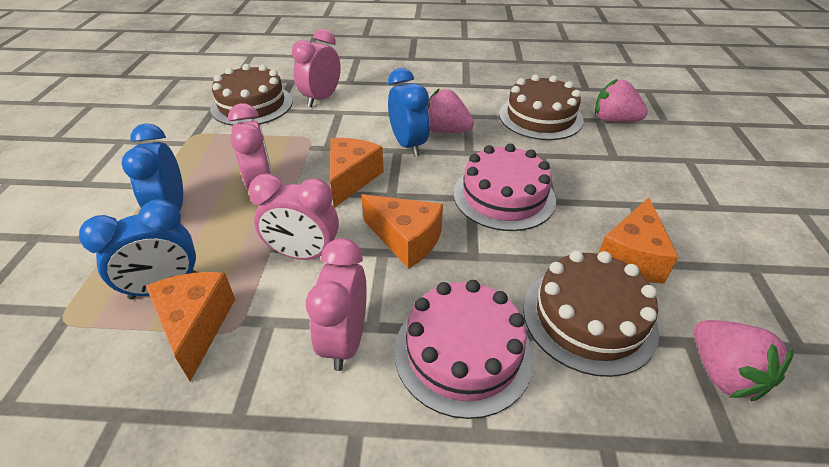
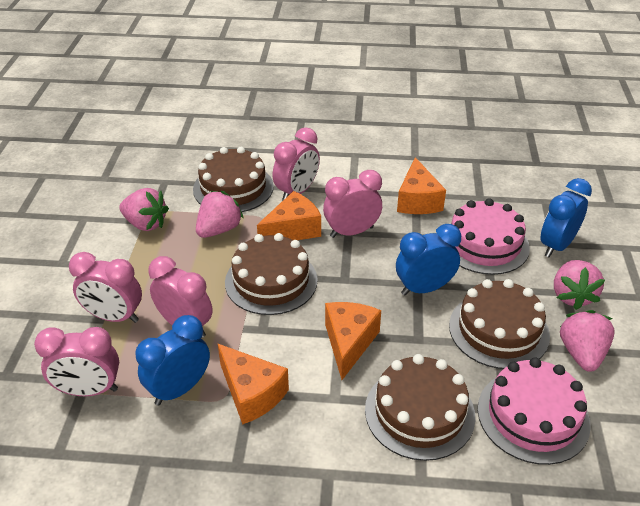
brown cake: [210,64,293,126] [499,74,584,140] [523,251,659,377] = 3 -> [193,147,274,212] [225,233,318,315] [365,354,475,461] [449,279,550,369] = 4
pink clock: [228,103,273,191] [248,174,339,260] [292,29,341,107] [306,238,367,371] = 4 -> [34,327,119,396] [69,252,142,323] [148,256,213,338] [273,127,320,201] [323,170,382,238] = 5
pink strawberry: [427,88,474,133] [595,79,648,122] [694,320,794,401] = 3 -> [119,188,169,231] [196,191,244,238] [554,260,605,310] [560,310,615,372] = 4

